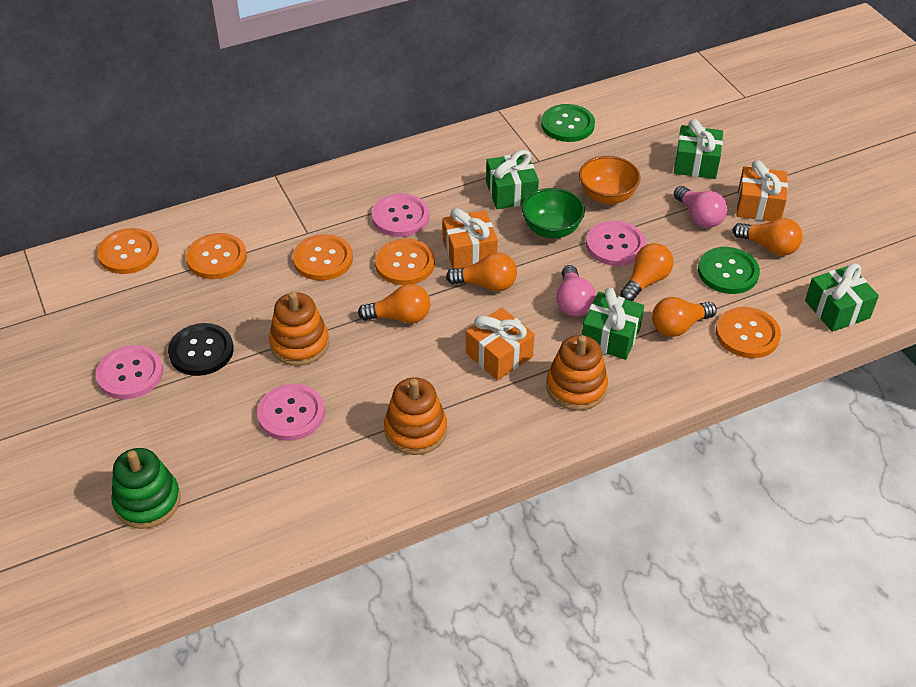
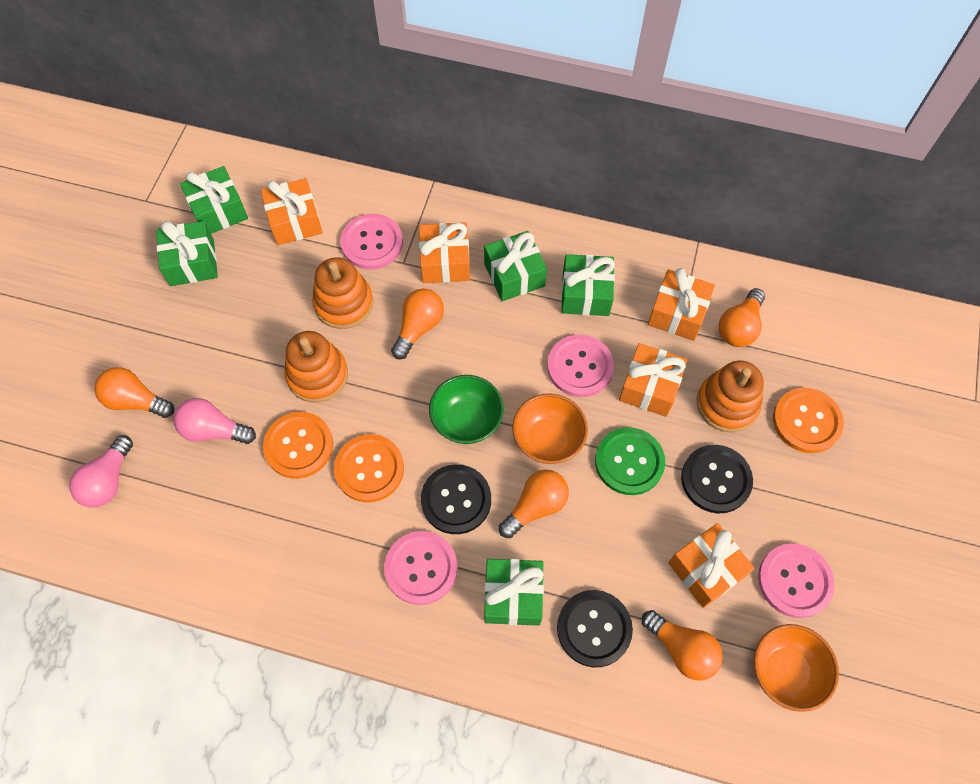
black button: [168,323,234,376] = 1 -> [421,464,491,534] [557,590,633,668] [681,445,753,513] = 3
green button: [541,104,595,142] [698,247,760,294] = 2 -> [595,427,665,495] = 1
green gift: [486,150,539,209] [582,288,644,360] [674,119,723,179] [805,263,879,332] = 4 -> [156,221,218,286] [180,166,248,234] [484,231,547,301] [484,559,544,626] [561,254,615,316] = 5
green stacking toy: [111,448,181,529] = 1 -> none = 0
orange bowl: [579,156,641,205] = 1 -> [512,393,588,464] [754,624,839,712] = 2
orange button: [97,228,159,274] [186,233,247,279] [293,234,353,281] [375,239,435,285] [716,307,781,358] = 5 -> [263,412,333,479] [334,434,404,502] [773,388,844,453] = 3
orange gift: [442,208,498,269] [466,308,535,380] [737,160,788,221] = 3 -> [261,178,323,245] [419,222,470,283] [619,343,687,417] [648,268,715,341] [668,523,755,608] = 5

